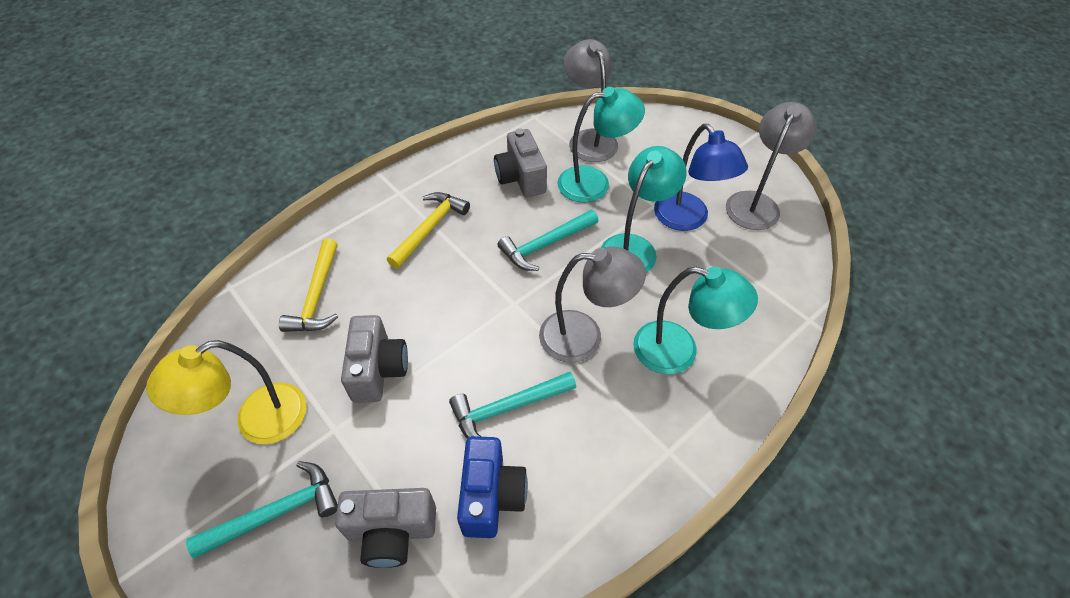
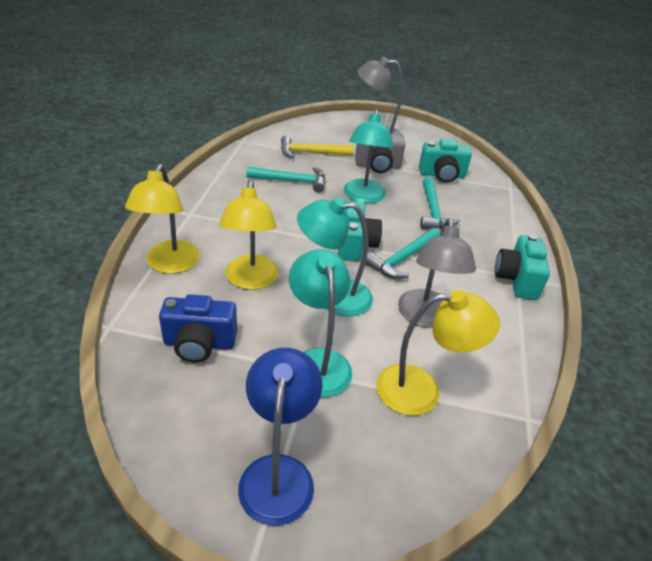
grey camera: [335,488,436,568] [341,315,408,403] [494,128,547,197] = 3 -> [355,135,405,173] = 1
grey lamp: [539,246,646,363] [564,39,618,162] [726,102,817,230] = 3 -> [357,57,404,137] [398,218,476,328] = 2
turquoise camera: none = 0 -> [338,200,382,261] [419,139,472,183] [495,234,550,300] = 3
yellow hammer: [279,239,338,332] [387,192,470,269] = 2 -> [281,135,354,158] = 1
yellow lamp: [146,340,306,444] = 1 -> [125,164,200,274] [219,180,279,290] [376,290,500,416] = 3

